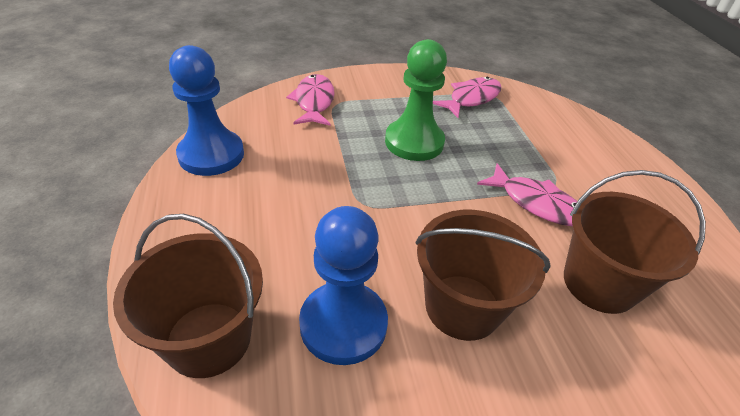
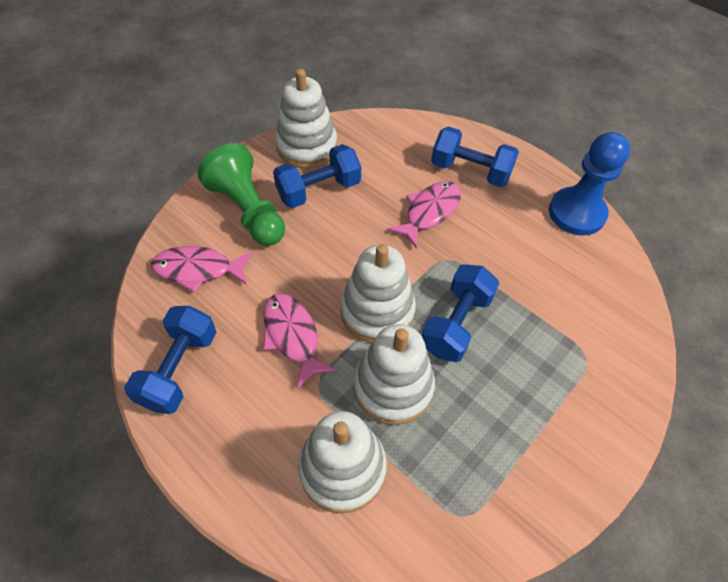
blue dumbbell: none = 0 -> [124,306,216,414] [273,144,361,208] [422,264,499,362] [431,126,519,187] = 4
blue pawn: [169,45,244,176] [299,206,388,365] = 2 -> [549,132,630,236] = 1
brown bucket: [113,214,263,378] [415,210,550,341] [564,170,706,314] = 3 -> none = 0
white stacking toy: none = 0 -> [275,69,337,168] [298,411,387,513] [340,244,416,343] [353,324,435,425] = 4

